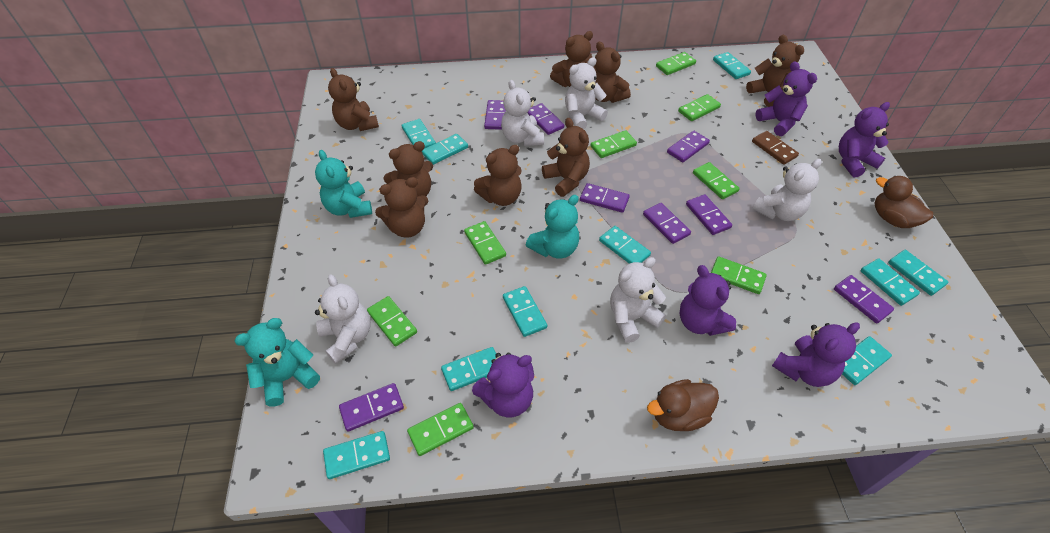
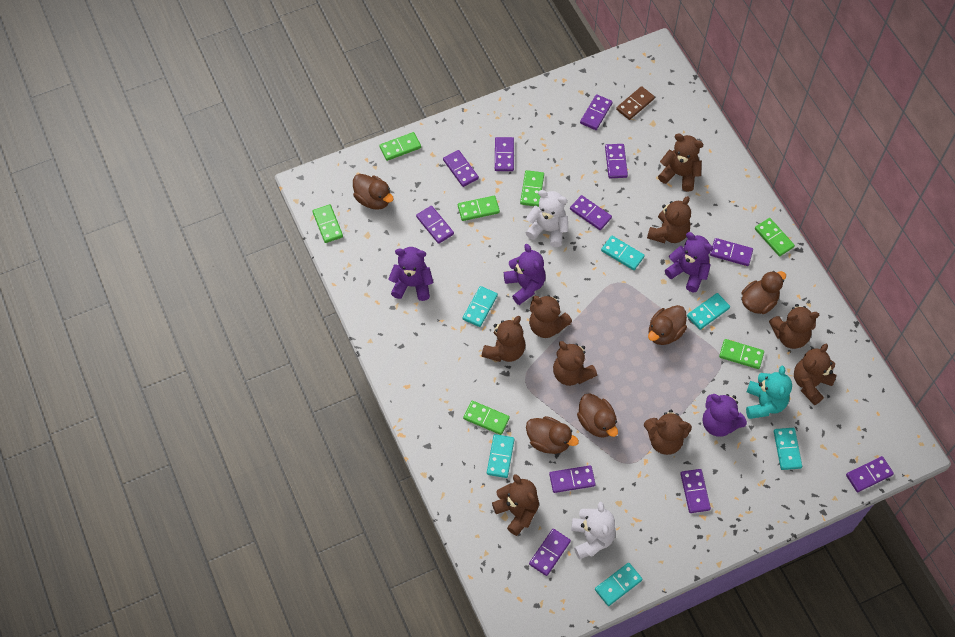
brown duck: [647,379,719,431] [874,176,933,228] = 2 -> [353,174,394,210] [526,416,579,454] [577,393,618,438] [648,305,687,345] [742,271,786,314] = 5
brown teddy bear: [328,68,379,131] [375,177,428,238] [383,141,433,197] [474,145,522,206] [542,118,590,197] [550,31,593,87] [593,42,631,103] [746,35,804,107] = 8 -> [482,316,526,362] [492,474,539,536] [529,295,572,338] [553,341,597,386] [644,410,692,455] [647,196,691,243] [658,133,703,192] [769,304,819,349] [794,344,836,405] = 9
green domino: [367,296,417,346] [407,403,474,456] [464,221,506,265] [591,130,637,158] [656,52,696,75] [678,94,721,121] [693,162,739,199] [711,256,767,294] = 8 -> [312,204,343,243] [379,132,421,161] [458,196,500,221] [463,401,510,435] [520,170,544,207] [719,339,764,369] [755,218,795,256] = 7
purple domino: [339,383,404,432] [484,100,506,130] [527,103,564,135] [580,183,630,213] [643,203,691,244] [667,131,710,162] [686,194,732,235] [834,275,894,324] = 8 -> [416,206,454,244] [443,150,479,187] [495,137,514,171] [529,529,571,576] [549,465,596,493] [570,195,612,230] [580,94,613,130] [605,144,628,178] [680,469,711,513] [710,238,753,266] [846,456,894,492] = 11
purple teddy bear: [472,353,534,418] [679,265,736,336] [755,61,817,136] [772,322,860,387] [839,102,890,178] = 5 -> [388,247,433,301] [504,244,546,305] [665,232,713,292] [702,394,747,437] = 4
turquoise domino: [323,431,390,479] [402,119,436,149] [422,134,468,165] [441,347,496,391] [503,286,547,337] [599,226,651,264] [713,52,751,79] [842,336,892,385] [861,258,920,306] [888,250,948,296] = 10 -> [463,286,498,327] [487,434,515,478] [595,563,643,606] [601,236,645,270] [687,293,730,330] [774,428,802,470] = 6
turquoise teddy bear: [235,318,320,407] [315,150,372,218] [526,195,579,259] = 3 -> [746,366,792,419] = 1
white teddy bear: [315,274,371,364] [501,80,544,146] [565,57,608,129] [610,257,666,343] [753,159,822,221] = 5 -> [526,190,568,247] [571,502,615,559] = 2

